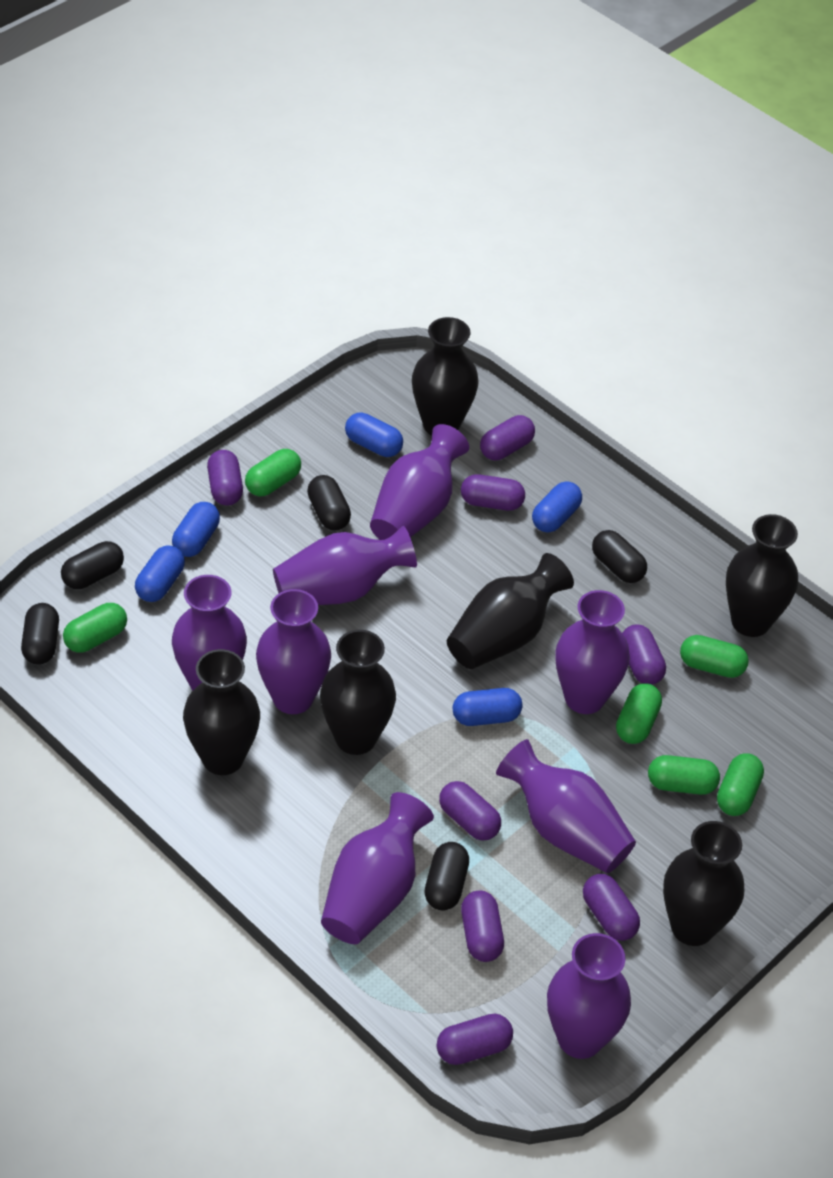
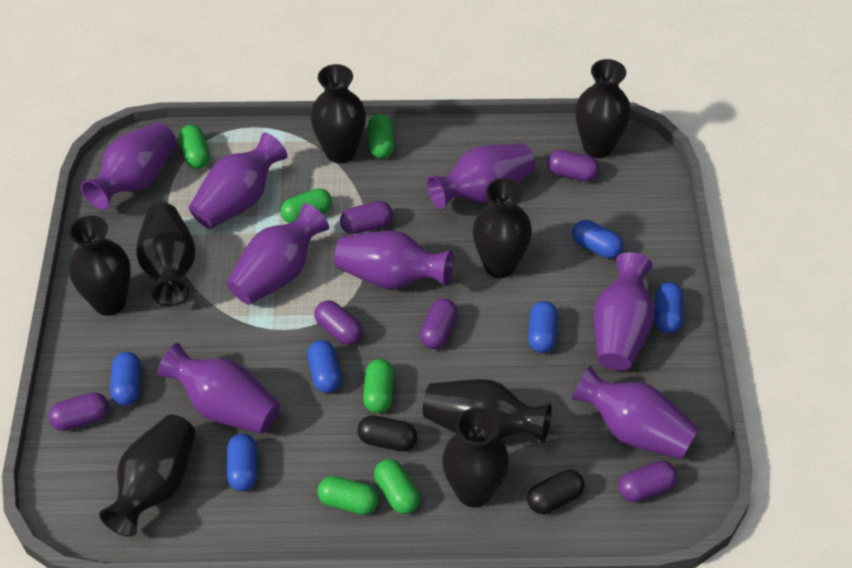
black capsule: [21,603,59,665] [61,541,124,589] [307,475,351,530] [424,842,469,911] [592,530,647,583] = 5 -> [358,415,417,451] [527,469,585,514] = 2
black vase: [183,649,260,775] [320,630,396,755] [412,317,479,436] [447,553,574,669] [663,821,744,946] [726,514,798,637] = 6 -> [69,215,131,316] [99,415,196,536] [136,203,196,306] [310,64,366,163] [423,379,552,443] [442,407,509,507] [473,178,532,278] [575,59,631,158] = 8
blue capsule: [135,546,185,602] [172,502,220,557] [345,412,403,457] [453,688,522,726] [532,481,582,533] = 5 -> [110,352,141,406] [227,434,257,491] [307,340,342,393] [528,301,558,353] [572,220,623,259] [655,282,683,334] = 6
purple capsule: [207,450,243,506] [437,1014,513,1065] [439,781,501,840] [461,474,525,511] [461,890,504,962] [480,415,535,460] [583,874,640,941] [622,624,666,685] = 8 -> [48,392,109,431] [314,300,363,345] [340,201,393,234] [420,298,458,349] [547,150,599,181] [618,461,677,502] = 6

